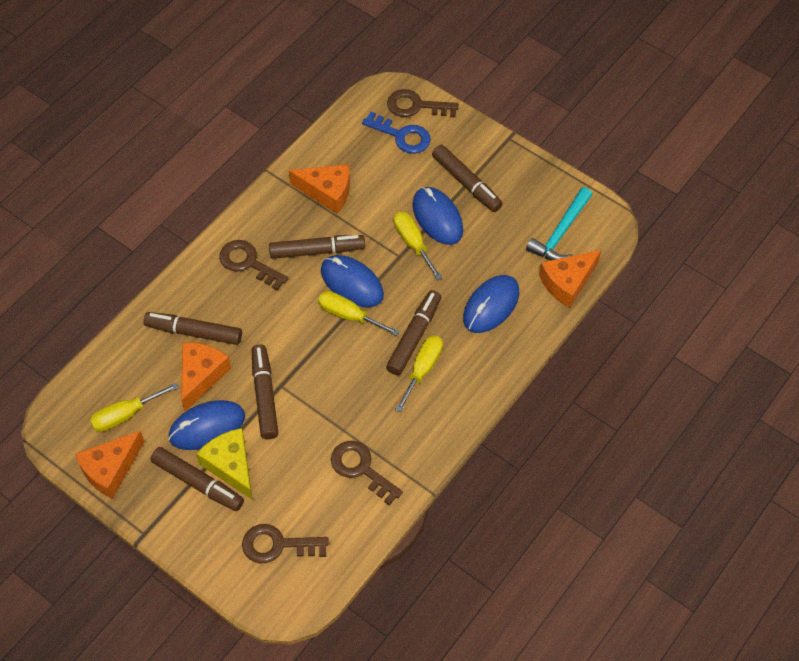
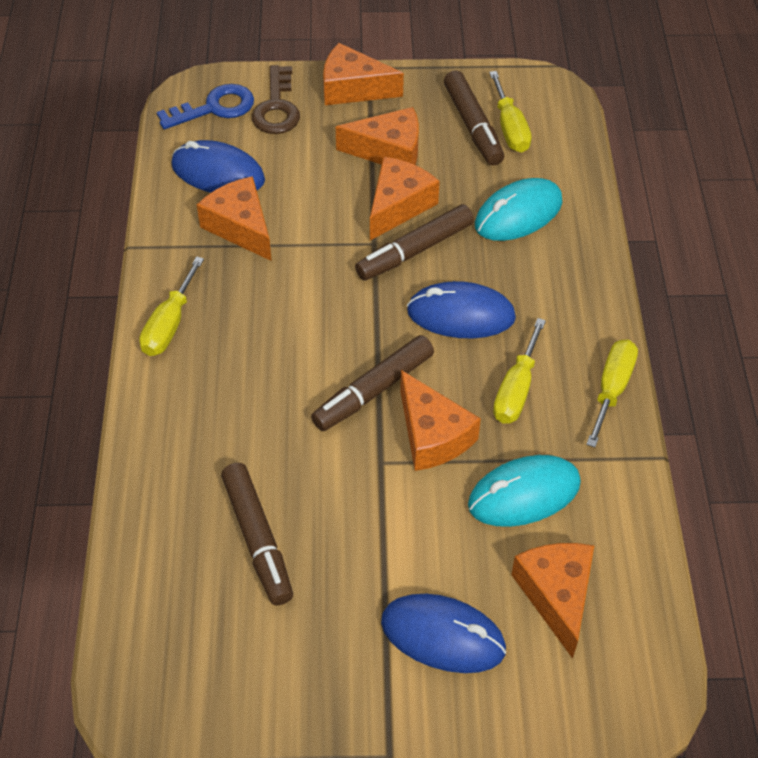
blue mouse: [168,400,245,450] [321,255,384,307] [413,187,463,245] [463,275,519,333] = 4 -> [171,140,265,193] [381,594,507,673] [407,281,516,338] = 3
brown key: [219,240,289,291] [242,524,329,563] [331,441,403,506] [387,89,459,118] = 4 -> [252,65,300,134] = 1
brown marker: [143,312,242,345] [150,447,244,511] [252,344,278,439] [269,235,365,259] [386,290,441,375] [432,145,503,212] = 6 -> [221,463,293,605] [311,335,434,431] [355,204,474,281] [444,70,504,166] = 4
orange cheese: [75,430,145,498] [181,342,231,411] [289,164,350,214] [539,250,601,308] = 4 -> [197,176,272,261] [323,43,404,105] [336,107,419,165] [370,157,440,240] [400,370,481,471] [511,543,594,659] = 6
turquoise hammer: [526,187,592,260] = 1 -> none = 0
turquoise mouse: none = 0 -> [468,455,581,527] [475,178,563,241] = 2
yellow cheese: [196,428,253,500] = 1 -> none = 0

